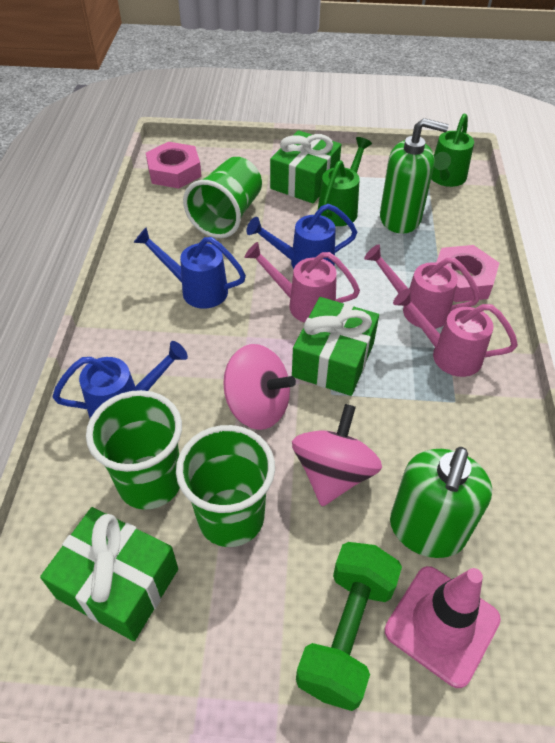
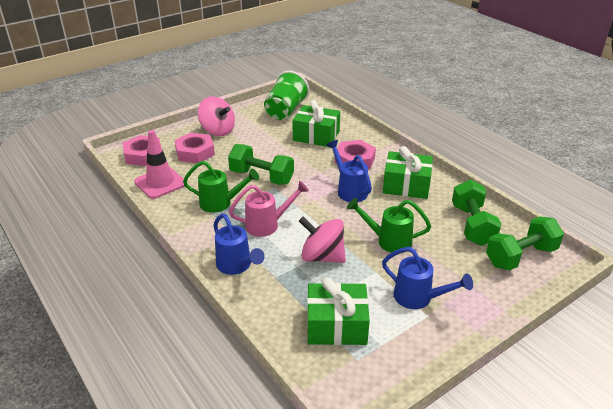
green cup: [86,390,182,510] [176,425,275,547] [183,157,262,238] = 3 -> [264,71,309,120] = 1
green dumbbell: [296,542,402,711] = 1 -> [228,144,294,185] [452,180,501,246] [486,217,564,270] = 3
green soap dispenser: [380,118,449,234] [390,447,492,558] = 2 -> none = 0
pink nut: [146,142,202,188] [436,245,499,302] = 2 -> [122,135,161,166] [175,133,215,163] [335,140,376,169] = 3
pink watering can: [244,242,360,323] [364,244,480,329] [393,288,518,377] = 3 -> [229,181,309,237] = 1

